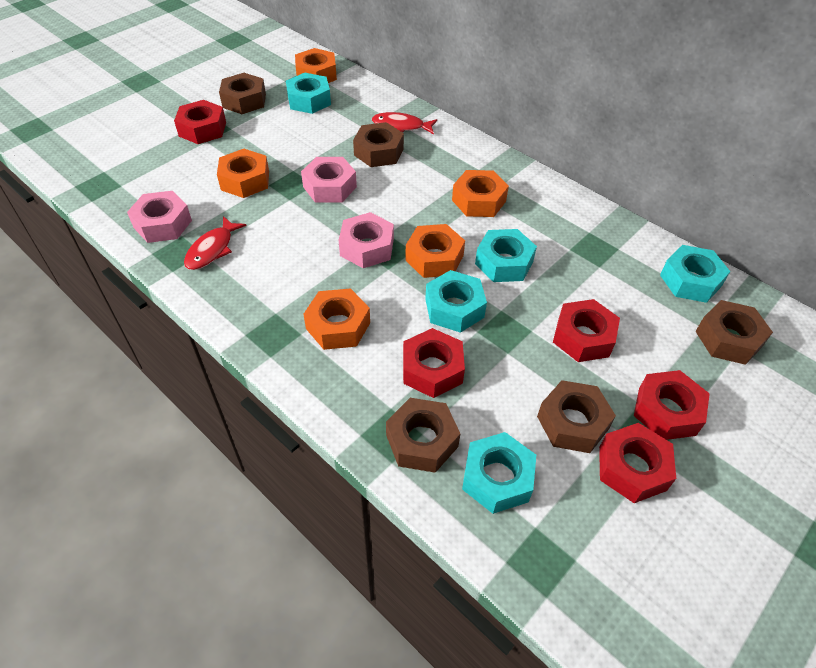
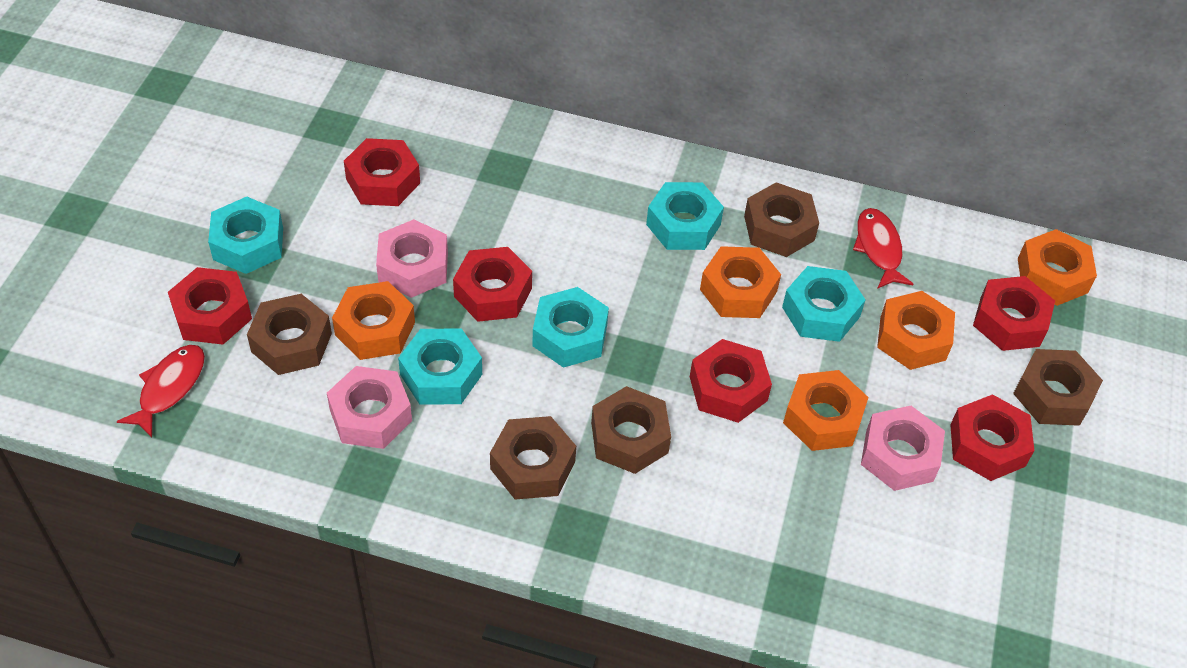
red nut: [174,100,226,144] [403,328,465,398] [553,299,620,362] [599,423,676,503] [634,370,710,440] = 5 -> [168,267,252,344] [344,138,420,206] [453,247,532,322] [690,339,772,423] [950,394,1034,481] [973,276,1055,351] = 6

